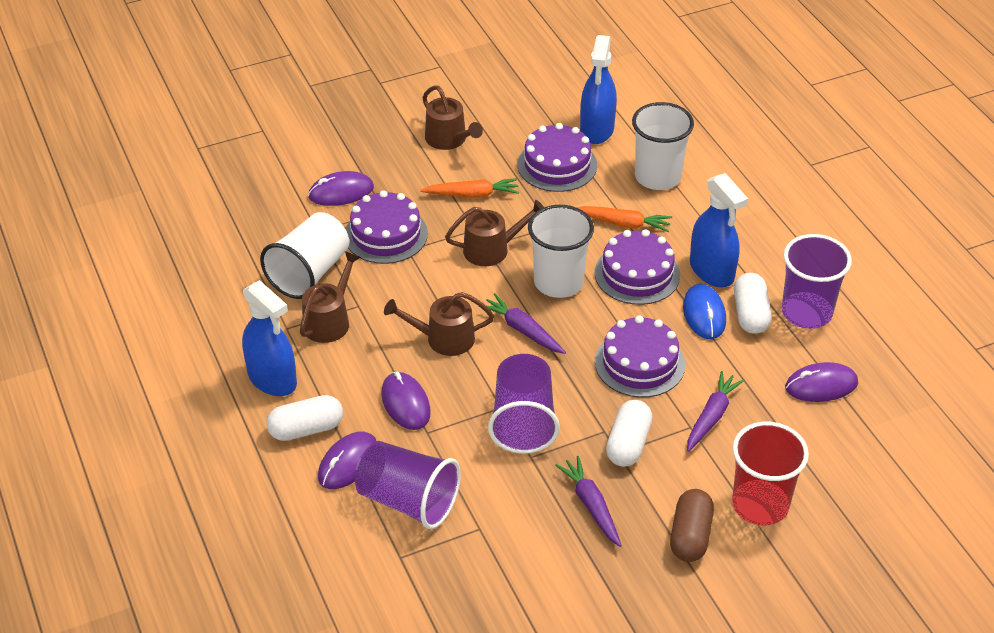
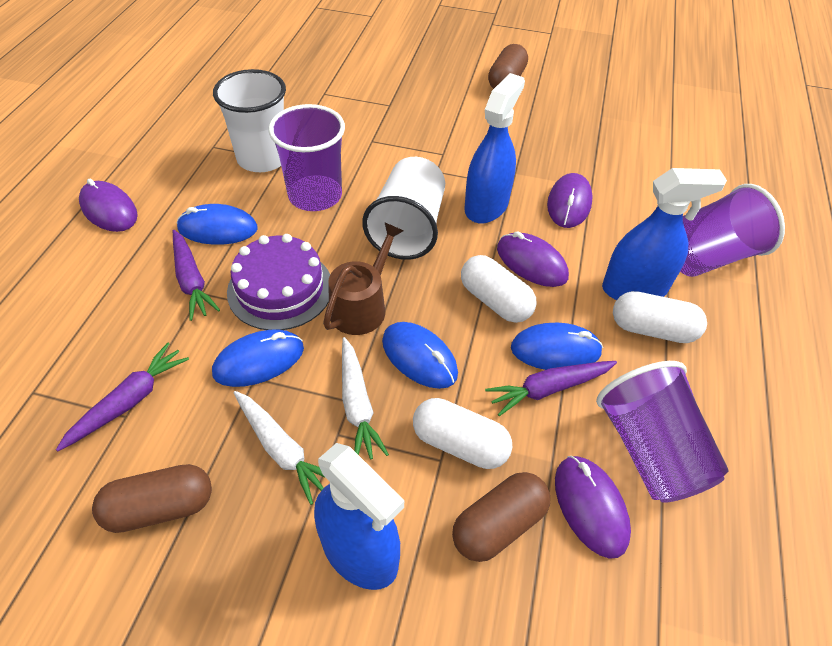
blue mouse: [683,284,726,339] = 1 -> [177,204,258,245] [212,329,304,387] [382,322,458,389] [511,323,603,370] = 4
brown capsule: [670,489,714,562] = 1 -> [92,464,212,533] [452,472,550,562] [488,44,528,89] = 3
brown watering can: [300,251,361,343] [384,292,494,356] [422,85,483,150] [445,200,544,266] = 4 -> [323,222,403,335] = 1
orange carrot: [420,178,519,198] [576,206,672,232] = 2 -> none = 0
purple cake: [346,190,428,264] [518,123,597,192] [595,229,680,305] [595,316,685,398] = 4 -> [227,234,330,330] = 1
red cup: [732,422,809,525] = 1 -> none = 0
white carrot: none = 0 -> [233,391,324,505] [342,337,389,459] = 2
white cup: [260,212,349,299] [528,205,594,298] [632,102,694,190] = 3 -> [213,69,286,172] [362,157,445,260] = 2

